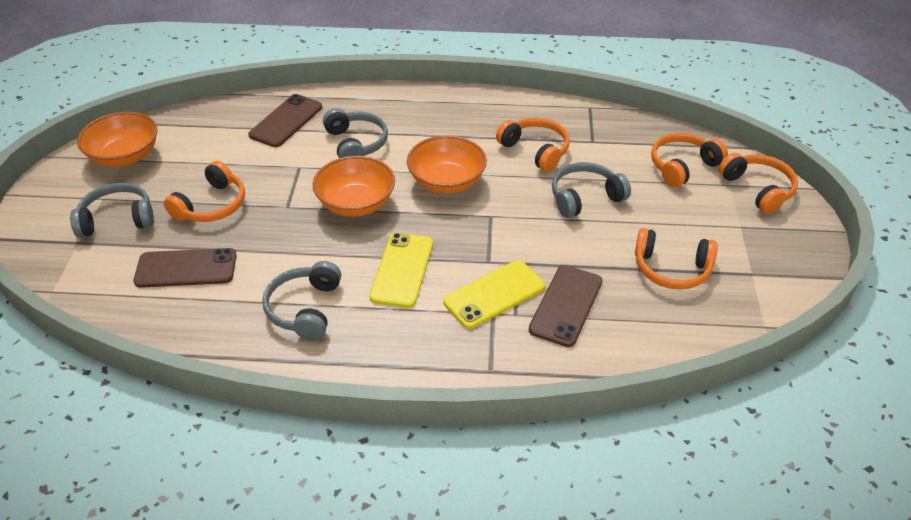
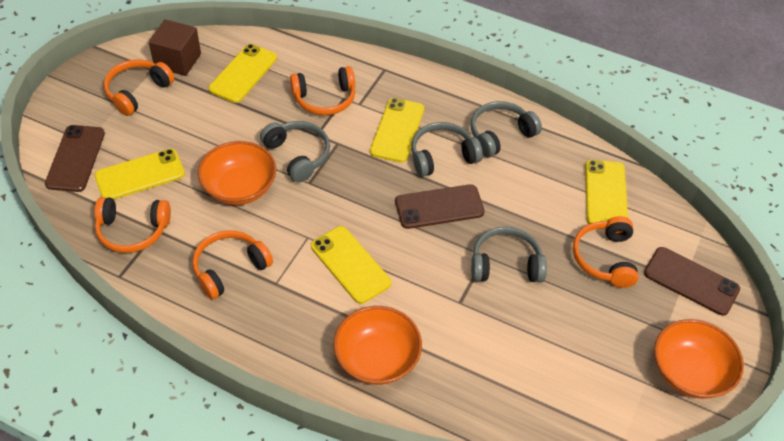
brown cube: none = 0 -> [149,19,201,76] = 1
yellow phone: [369,233,433,308] [443,260,545,329] = 2 -> [94,149,185,199] [209,44,277,103] [311,226,391,304] [370,98,424,163] [585,160,628,224] = 5

